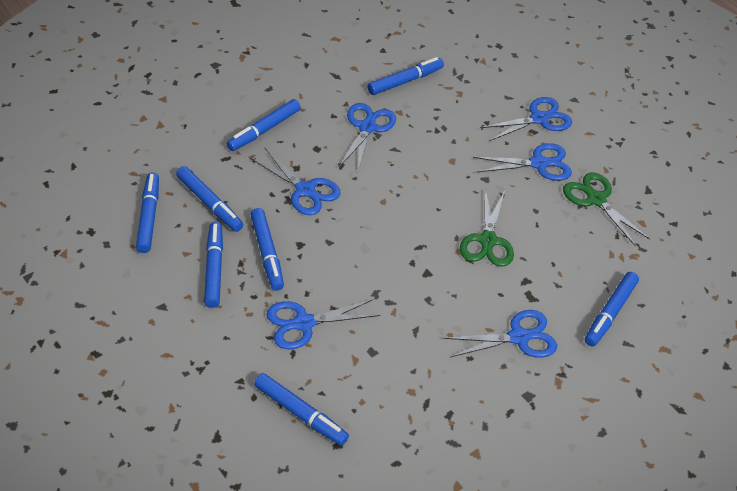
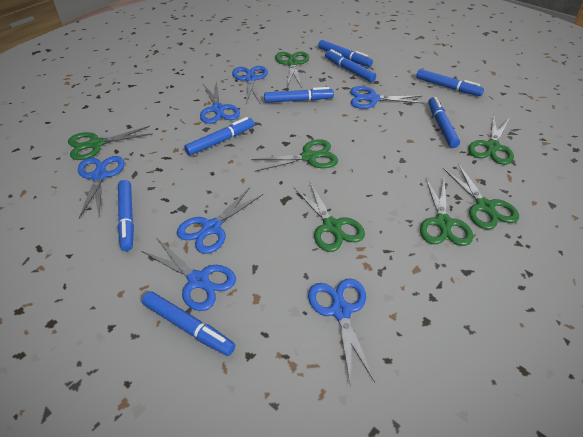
blue scissors: [250,148,341,215] [266,299,380,350] [339,103,396,171] [444,310,557,358] [473,143,572,181] [480,97,572,141] = 6 -> [78,156,124,218] [141,239,236,311] [177,187,263,254] [200,81,240,124] [232,66,268,104] [308,278,375,386] [350,86,425,109] = 7
green scissors: [460,189,514,267] [563,172,650,247] = 2 -> [68,126,153,160] [251,139,338,172] [275,51,309,87] [294,182,365,252] [420,178,473,246] [443,163,519,230] [468,116,514,165] = 7

